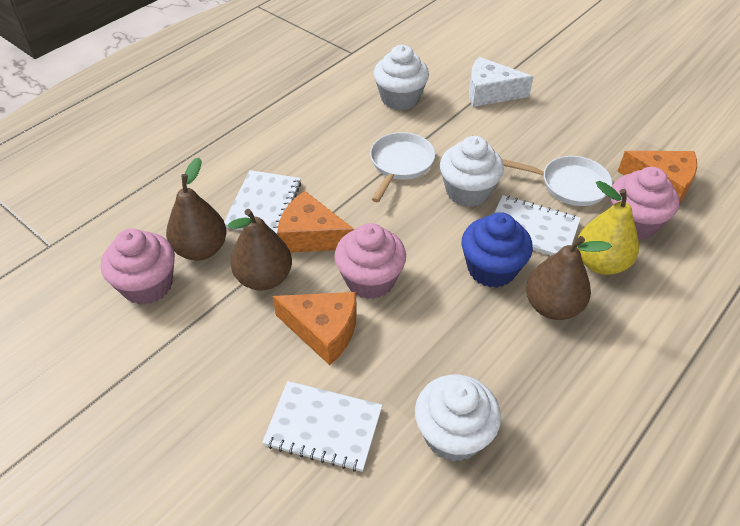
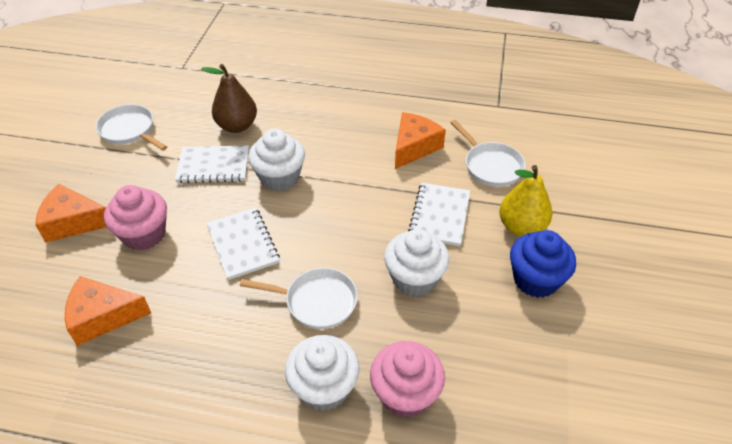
brown pear: [166,158,227,261] [228,209,292,291] [526,236,612,320] = 3 -> [201,64,257,133] = 1
pink cupcake: [101,229,175,305] [334,223,406,299] [611,167,679,240] = 3 -> [104,185,167,250] [370,341,445,418] = 2
white cheese: [469,57,533,107] = 1 -> none = 0
white pan: [370,132,435,202] [502,156,612,206] = 2 -> [96,104,167,151] [240,268,358,329] [450,120,526,187] = 3

